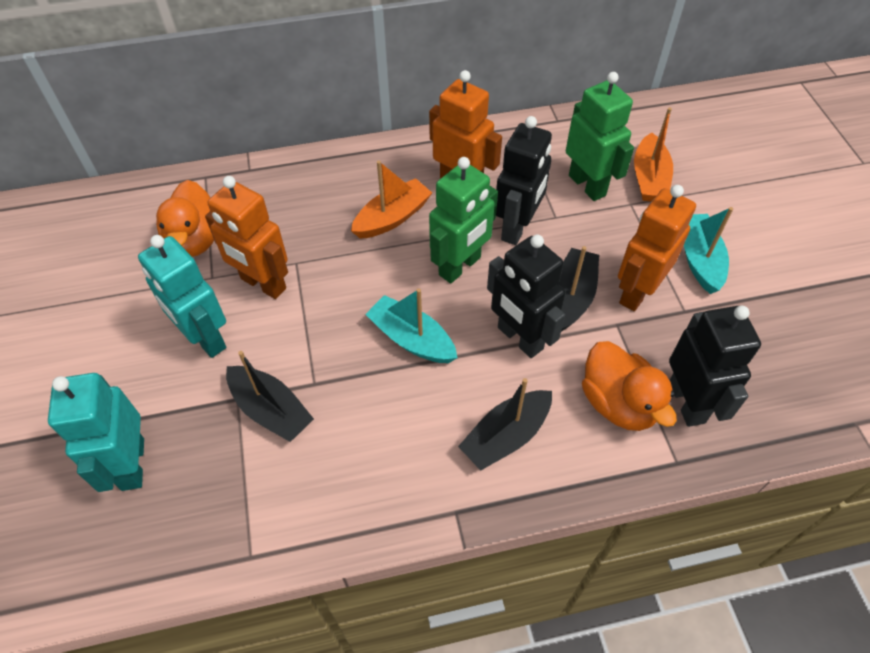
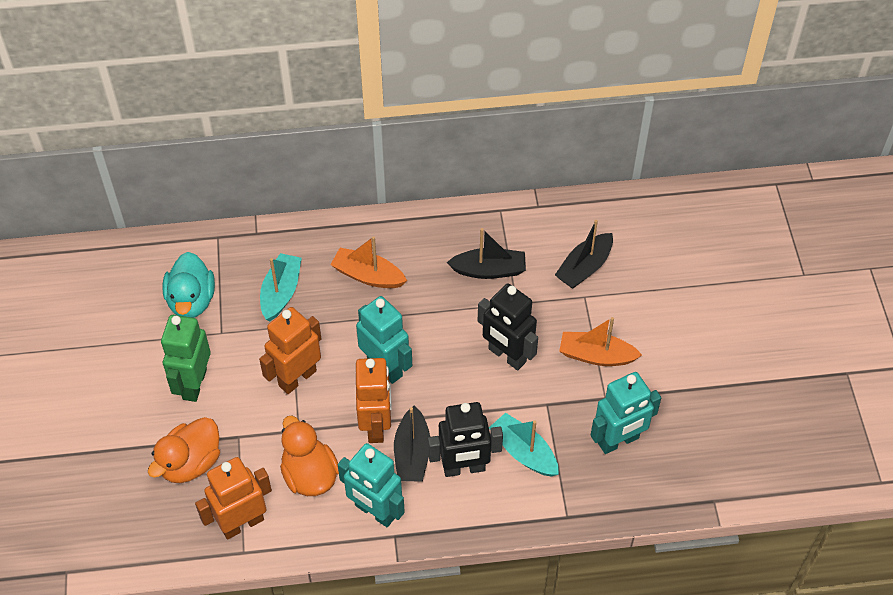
black robot: [487,234,565,358] [496,116,552,245] [669,306,761,427] = 3 -> [428,402,503,477] [478,284,538,370] = 2
green robot: [429,157,498,283] [566,72,634,201] = 2 -> [161,315,211,402] = 1
turquoise duck: none = 0 -> [163,252,215,318] = 1
turquoise robot: [48,373,144,492] [138,235,226,358] = 2 -> [338,443,405,527] [356,296,412,384] [591,372,661,454] = 3

